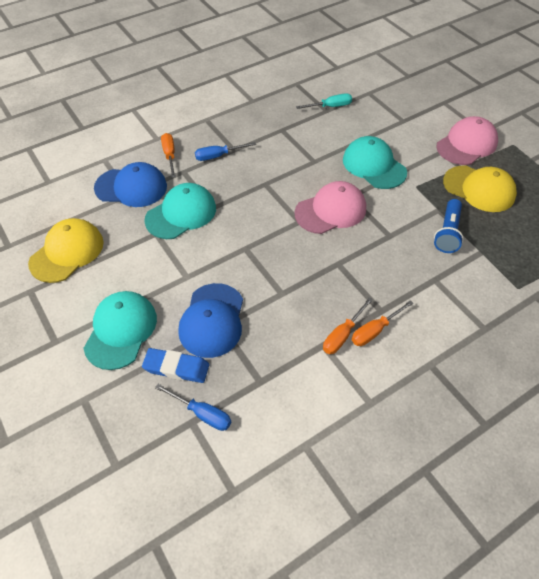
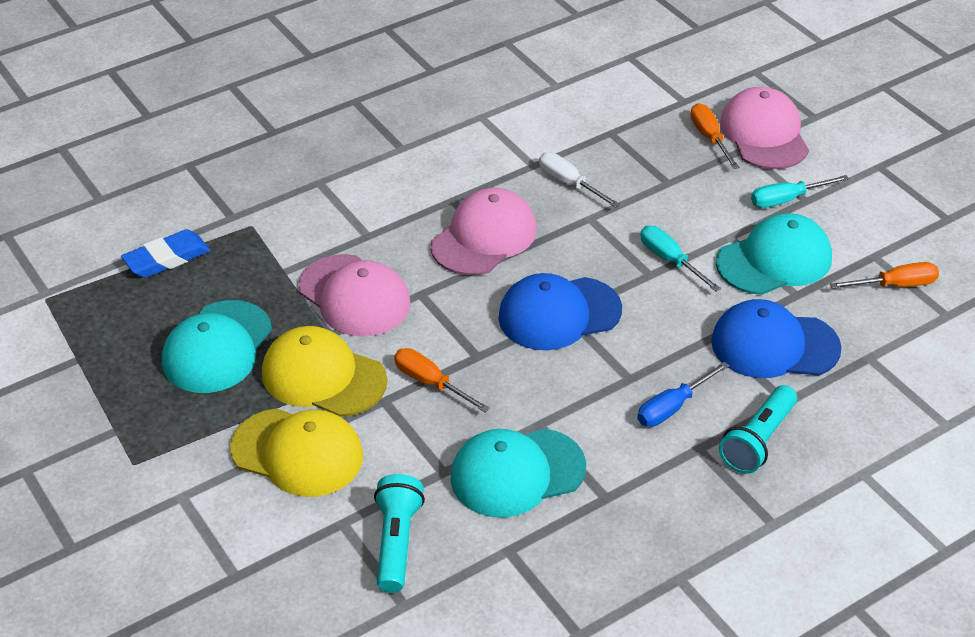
blue flashlight: [434,199,464,253] = 1 -> none = 0
blue screwdriver: [155,384,231,431] [195,142,256,161] = 2 -> [637,362,729,427] = 1
pink cap: [294,181,366,234] [436,116,498,165] = 2 -> [298,254,411,337] [431,188,537,275] [720,87,809,169] = 3
turquoise flashlight: none = 0 -> [374,474,425,593] [719,385,797,474] = 2
turquoise screwdriver: [296,93,352,109] = 1 -> [640,226,721,292] [751,175,849,208] = 2
white screwdriver: none = 0 -> [539,152,620,208] = 1

